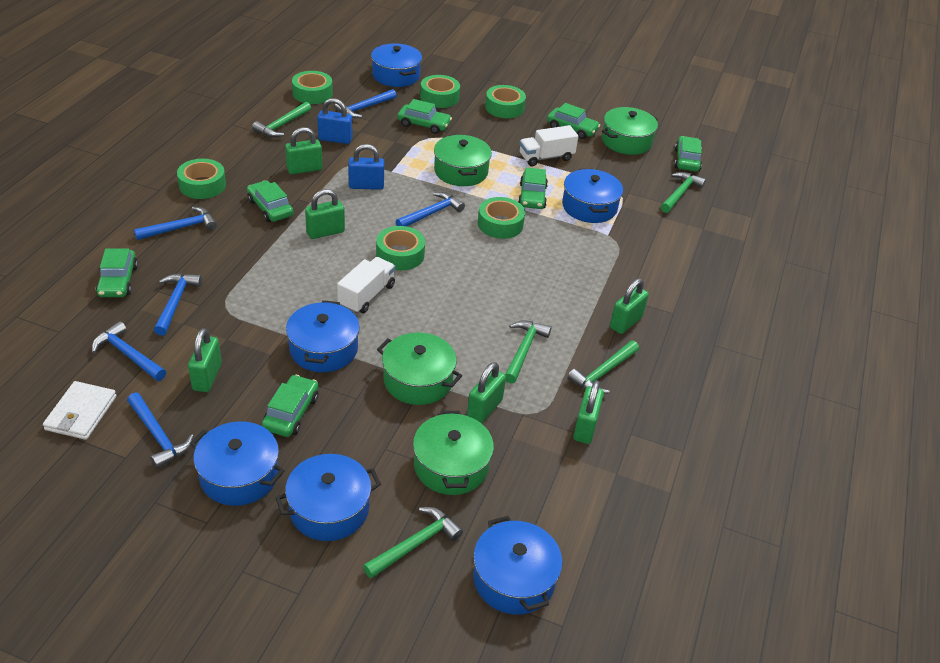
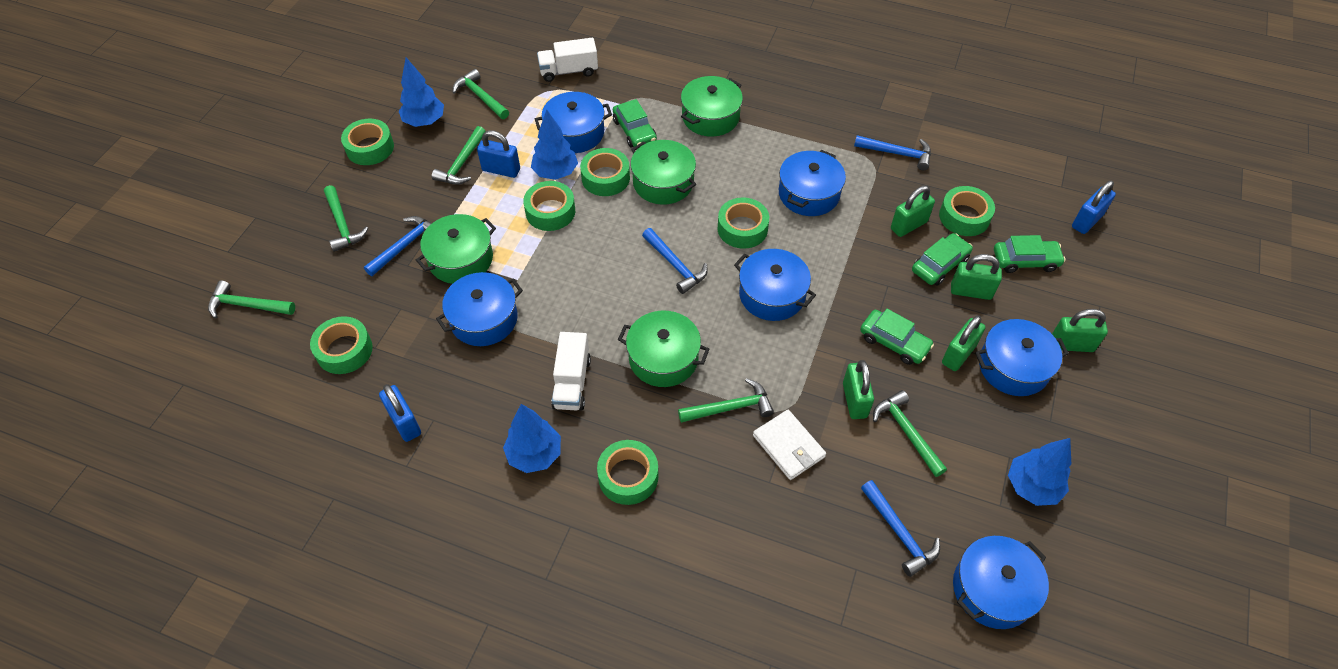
blue hammer: [92,321,166,381] [127,393,194,469] [134,207,217,240] [154,273,202,336] [334,89,397,118] [396,192,465,226] = 6 -> [364,216,432,276] [642,228,708,294] [854,135,931,170] [861,480,940,577] = 4
blue padlock: [317,98,352,144] [348,144,384,190] = 2 -> [379,384,421,442] [477,130,520,178] [1072,181,1116,234] = 3
blue tree: none = 0 -> [399,58,444,127] [503,404,561,473] [531,110,578,180] [1008,438,1071,506] = 4
green car: [96,248,138,297] [247,180,293,222] [262,375,319,437] [398,99,452,134] [518,167,548,209] [547,103,600,139] [674,136,702,172] = 7 -> [613,99,657,148] [860,309,934,365] [912,233,973,286] [994,235,1066,273] = 4
green hammer: [252,102,311,137] [363,507,463,579] [505,320,551,383] [568,341,639,394] [661,172,706,213] = 5 -> [208,280,295,319] [324,185,368,252] [432,126,486,185] [453,69,509,119] [678,378,774,423] [873,390,947,477] = 6
green padlock: [188,328,222,392] [285,127,322,174] [305,189,345,239] [467,362,506,424] [573,380,604,444] [610,278,649,334] = 6 -> [843,360,874,419] [891,186,935,237] [942,315,985,371] [951,254,1002,300] [1052,309,1108,352] = 5
green tape: [177,159,226,199] [292,71,333,104] [376,226,425,270] [420,75,460,108] [478,197,525,239] [485,85,526,118] = 6 -> [310,316,373,374] [341,119,394,165] [523,181,575,231] [580,148,630,196] [597,440,658,505] [718,197,769,249] [939,186,995,236] = 7

